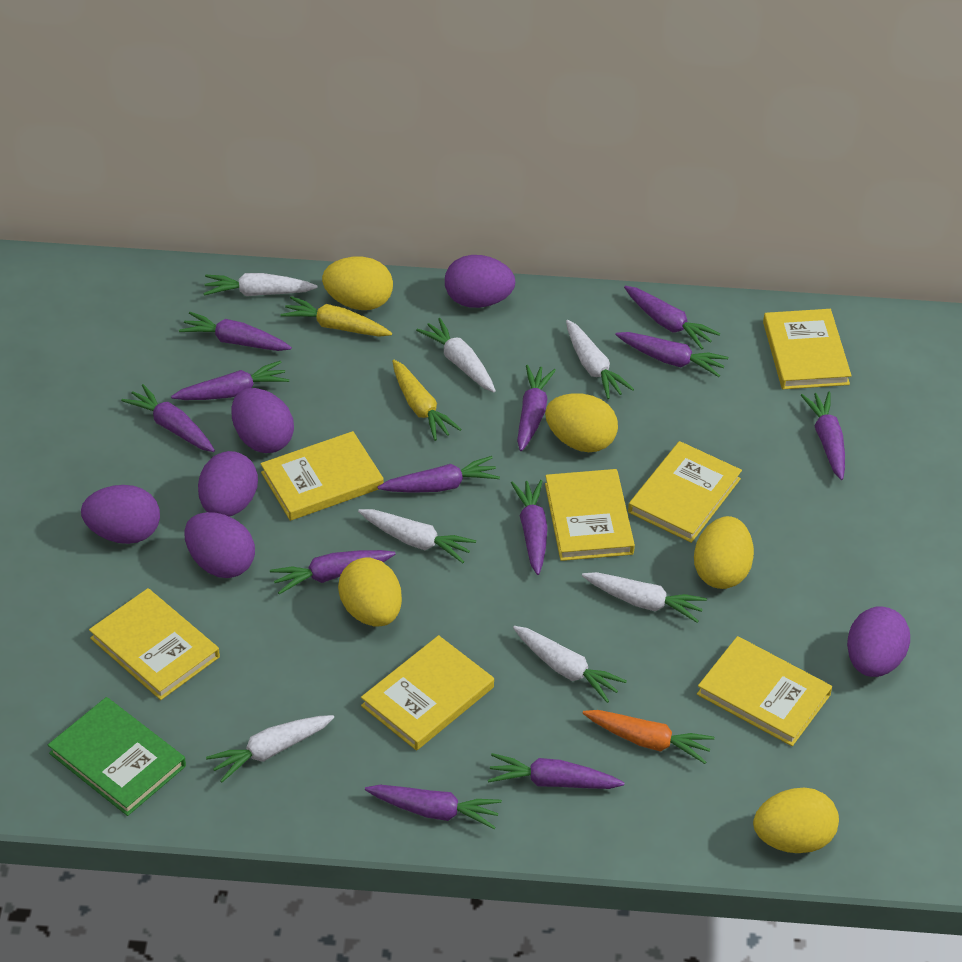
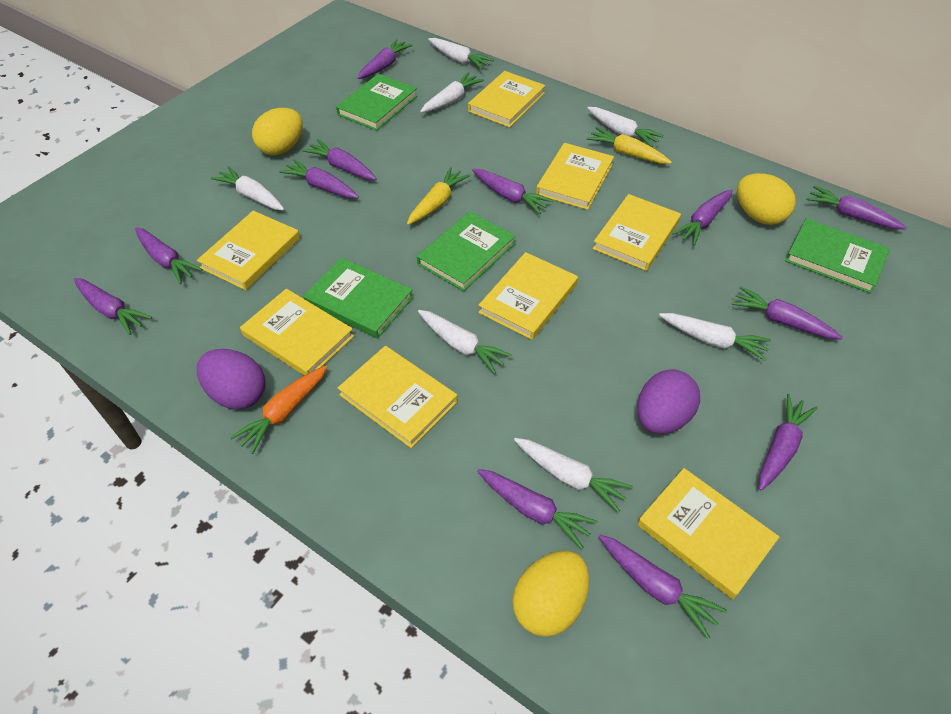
green book: [48,697,186,816] = 1 -> [304,257,413,338] [336,74,417,131] [417,211,516,291] [785,219,890,293] = 4
purple egg: [81,485,160,544] [184,512,255,578] [198,451,258,517] [231,388,294,453] [445,255,515,308] [847,607,910,677] = 6 -> [197,349,266,409] [637,369,700,434] = 2
yellow book: [89,588,220,700] [260,431,384,521] [361,635,494,750] [545,469,635,561] [628,441,742,543] [697,636,832,746] [763,309,852,389] = 7 -> [197,211,300,290] [240,289,354,376] [338,346,458,448] [468,71,545,128] [478,252,578,340] [536,143,614,210] [593,194,681,271] [637,468,779,599] = 8
yellow egg: [322,257,393,310] [338,558,402,626] [545,393,618,452] [694,516,754,589] [753,788,839,853] = 5 -> [252,108,303,155] [512,551,589,637] [737,173,796,225] = 3

